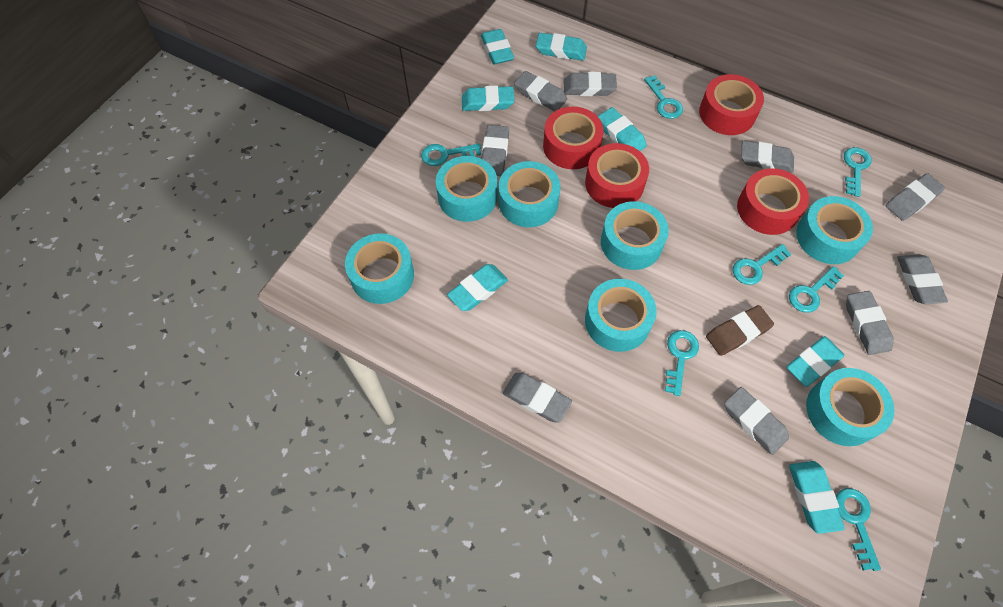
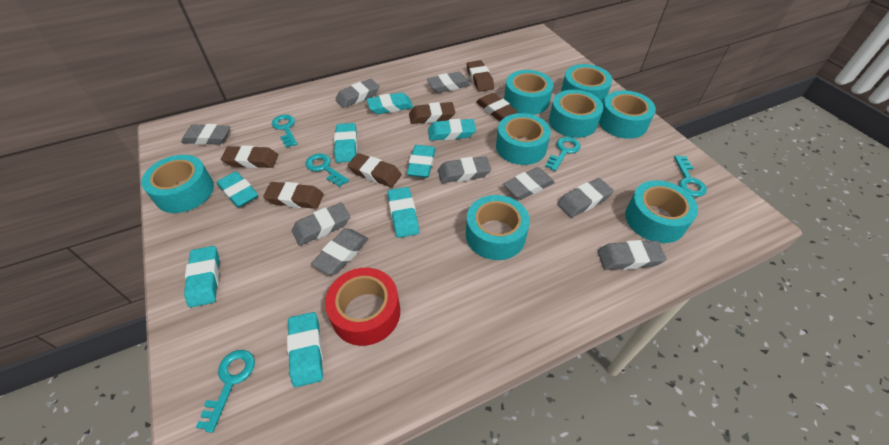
brown eraser: [706,305,774,356] = 1 -> [221,145,278,168] [263,182,324,209] [348,153,402,187] [409,102,455,124] [467,60,494,92] [476,93,517,121] = 6
red tape: [543,106,604,169] [585,143,649,208] [699,74,764,135] [737,168,809,235] = 4 -> [325,268,400,346] = 1
turquoise eraser: [447,264,508,311] [462,86,515,111] [481,29,514,64] [536,33,587,60] [598,107,647,151] [787,336,844,387] [789,461,845,534] = 7 -> [184,246,219,308] [217,171,258,208] [287,312,323,387] [334,123,357,163] [366,92,413,114] [387,187,419,238] [407,145,436,178] [428,119,476,141] = 8
turquoise key: [421,143,481,166] [644,76,683,119] [665,330,699,396] [732,244,791,285] [789,266,844,312] [836,488,881,571] [844,147,872,197] = 7 -> [196,350,255,433] [272,115,297,148] [306,153,349,187] [545,137,581,171] [674,156,707,197] = 5
turquoise tape: [345,233,414,304] [436,156,497,222] [499,161,561,227] [585,279,656,352] [601,201,669,270] [796,196,873,264] [806,368,894,446] = 7 -> [141,155,214,213] [466,195,530,260] [496,113,551,165] [504,70,554,115] [549,90,603,138] [561,64,612,104] [599,90,656,139] [625,180,698,243] = 8

